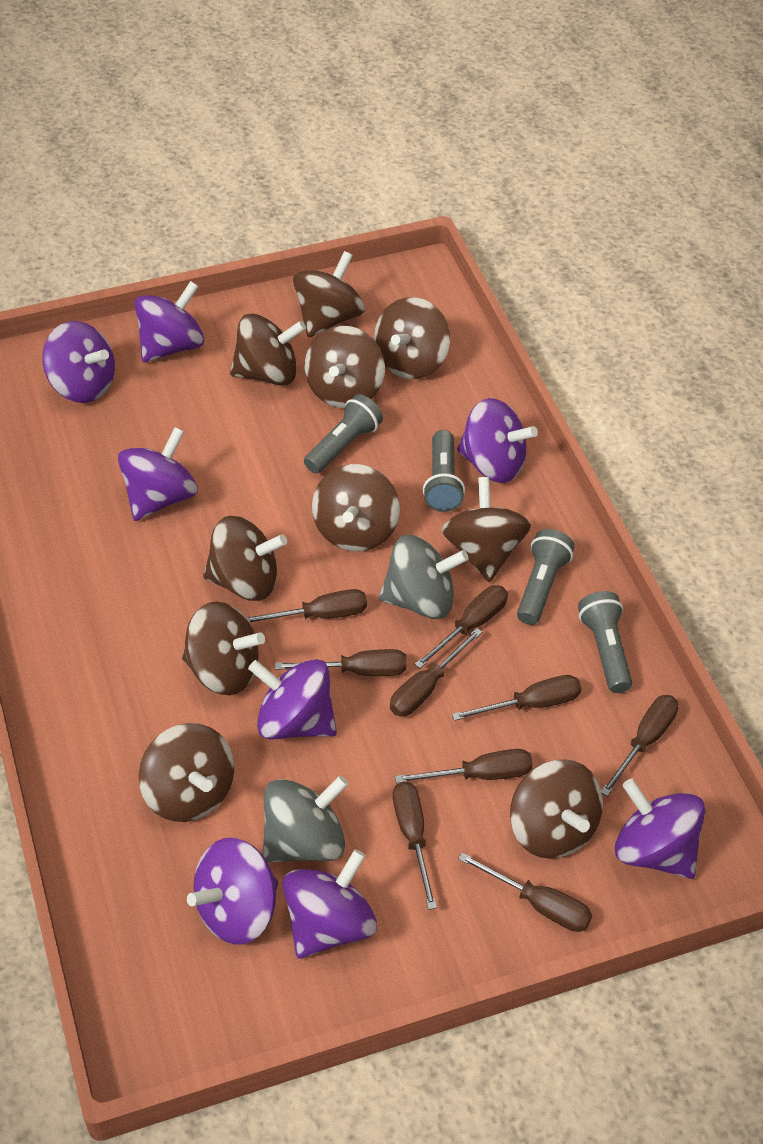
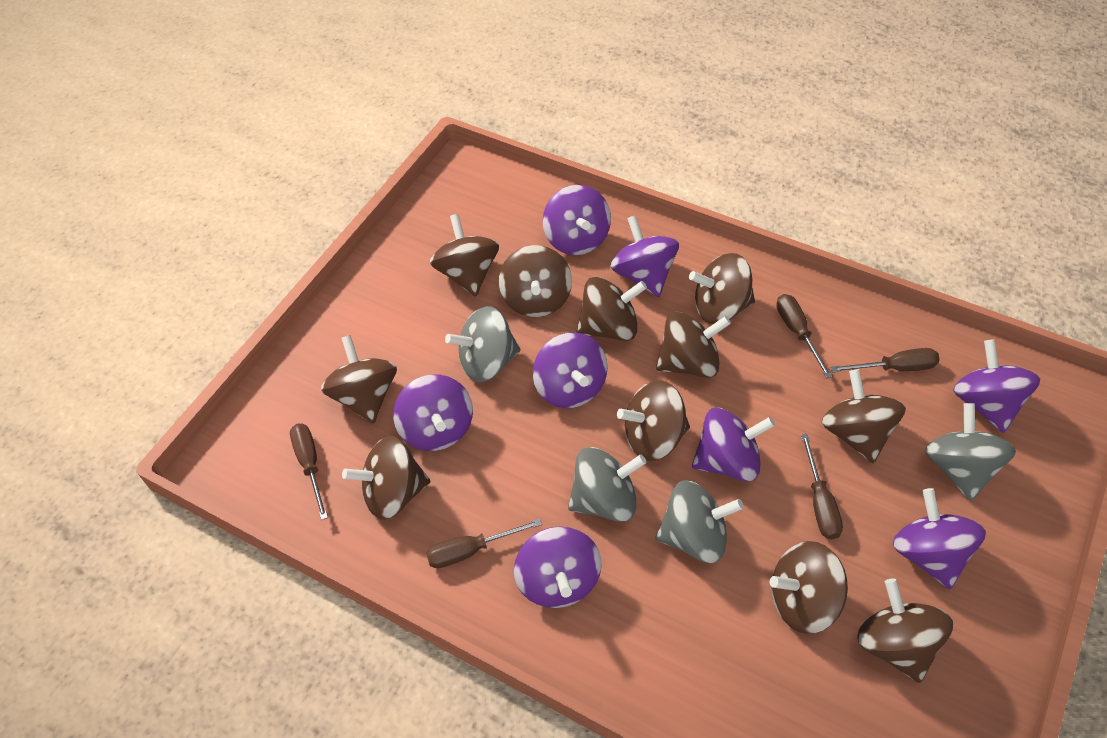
brown screwdriver: [246,589,367,623] [275,649,407,676] [390,628,482,716] [393,782,437,910] [395,749,533,783] [414,585,508,668] [452,675,581,721] [458,852,592,932] [601,695,678,796] = 9 -> [290,423,328,520] [426,519,542,568] [776,294,832,378] [801,434,843,539] [831,348,940,372] = 5
brown spinning top: [139,723,234,822] [182,602,265,695] [203,516,287,601] [230,314,306,386] [293,251,365,338] [305,326,385,408] [312,464,400,551] [374,297,450,379] [442,477,531,582] [510,759,603,859] = 10 -> [321,335,397,424] [342,436,430,520] [430,214,499,297] [499,245,572,317] [577,277,647,341] [617,380,690,461] [656,312,731,378] [689,253,755,324] [770,541,848,634] [822,369,906,463] [857,578,953,683] = 11
grey flashlight: [304,394,383,474] [423,430,465,512] [517,529,575,625] [578,591,632,693] = 4 -> none = 0
grey spinning top: [263,776,348,862] [379,535,469,619] = 2 -> [445,306,521,382] [568,447,646,522] [656,480,744,563] [925,403,1016,501] = 4

